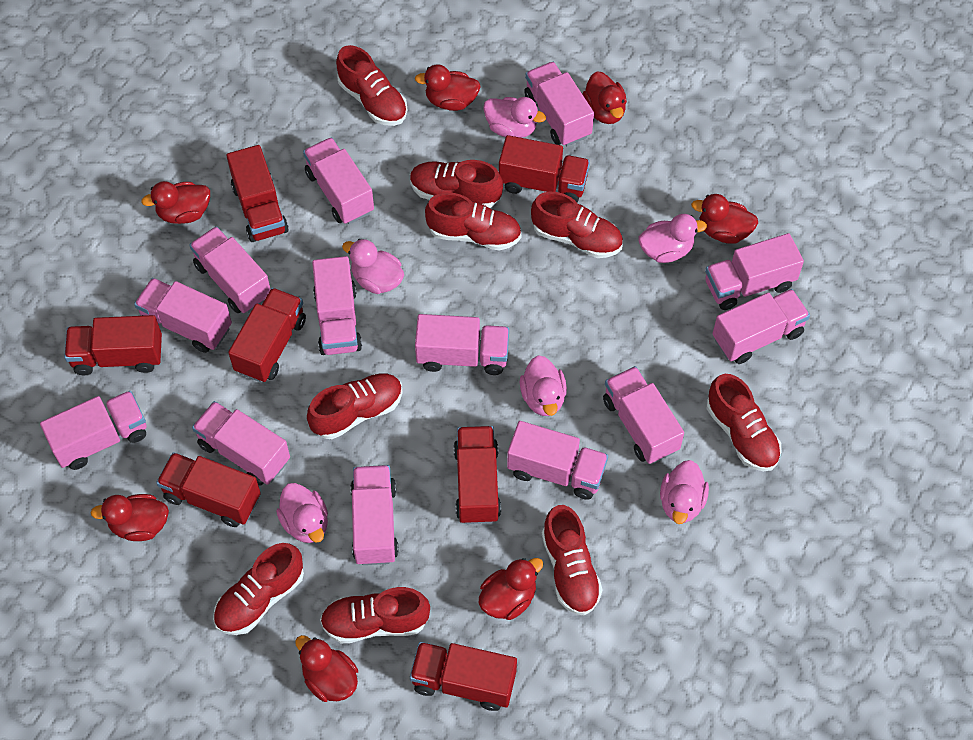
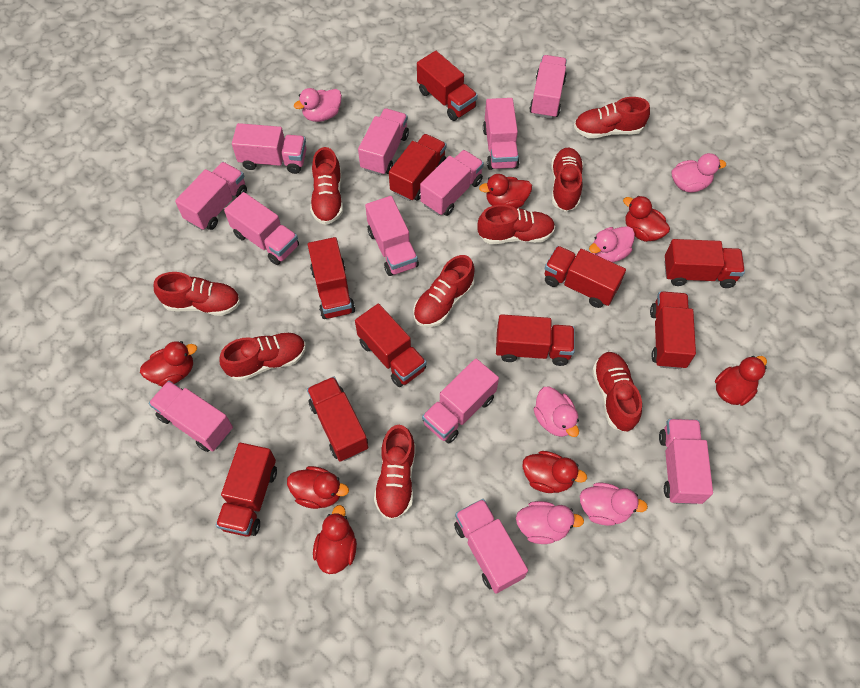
pink truck: [40,391,146,470] [134,278,232,353] [189,226,270,313] [192,401,290,486] [303,137,374,224] [312,256,362,355] [350,465,399,565] [415,314,509,375] [507,421,608,500] [524,62,594,146] [603,366,684,464] [705,233,804,310] [712,289,810,364] = 13 -> [149,381,233,452] [175,162,247,230] [224,192,299,265] [232,123,306,174] [358,108,409,176] [365,196,419,276] [420,150,484,216] [422,358,499,444] [454,499,528,594] [483,98,519,170] [529,55,567,119] [659,419,713,504] = 12
red truck: [64,315,162,375] [156,452,261,527] [226,145,289,242] [228,288,306,383] [410,642,517,711] [454,426,501,524] [499,135,590,202] = 7 -> [216,443,277,537] [307,377,368,462] [308,237,355,319] [355,304,426,387] [389,134,446,201] [417,51,478,121] [496,314,575,366] [544,246,626,308] [650,291,696,369] [665,239,745,288] = 10

